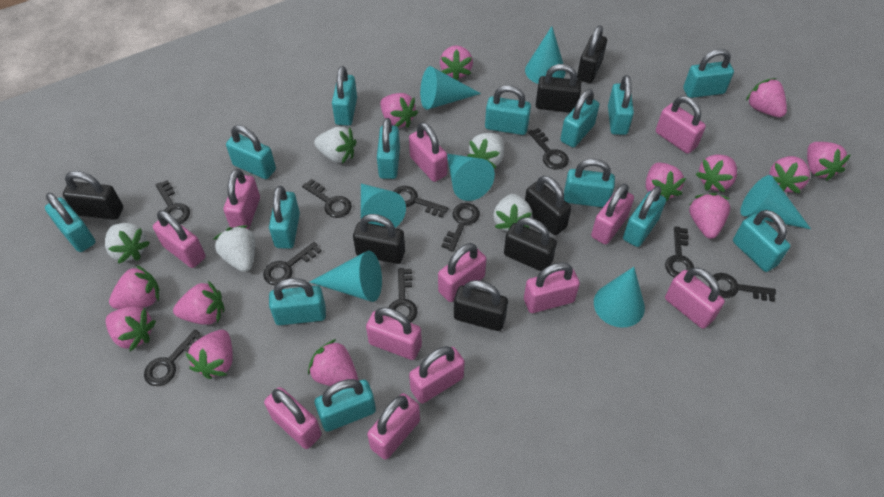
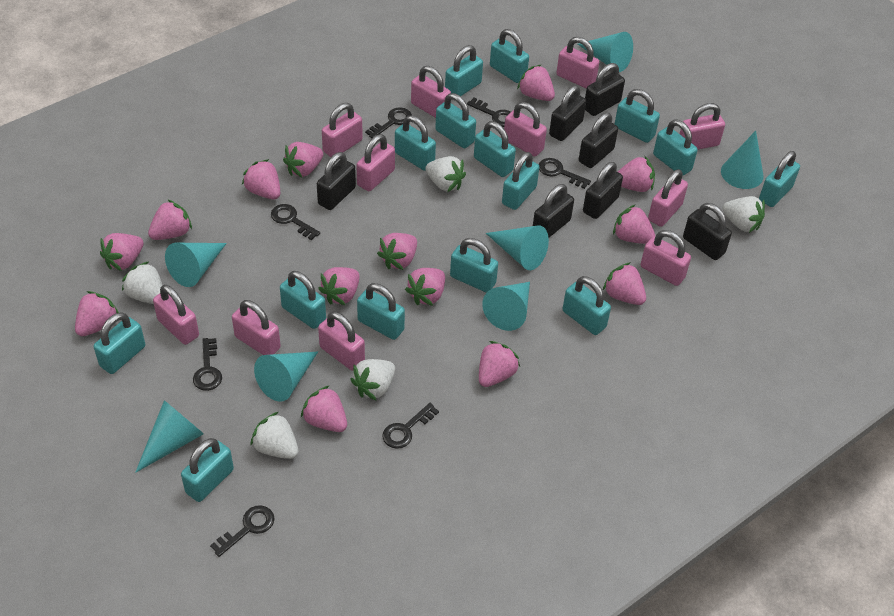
black key: [144,329,203,386] [155,180,190,224] [263,242,322,286] [302,179,352,218] [389,268,417,323] [393,186,449,218] [441,203,480,252] [528,128,569,170] [665,226,694,278] [709,273,776,302] = 10 -> [193,338,222,391] [210,505,274,557] [271,204,320,240] [365,107,412,138] [382,403,439,449] [467,98,511,127] [539,158,591,189] = 7
pink padlock: [153,210,206,268] [224,169,260,230] [264,387,322,449] [366,307,422,360] [367,393,420,460] [409,122,448,182] [409,346,465,404] [438,243,486,302] [524,262,580,313] [591,184,634,244] [656,96,706,154] [665,268,725,329] = 12 -> [153,285,199,345] [232,300,281,355] [318,312,365,371] [322,103,363,157] [356,134,395,191] [411,66,451,118] [504,102,547,157] [556,37,599,89] [640,230,691,286] [648,169,688,227] [680,103,725,149] = 11
pink strawberry: [106,306,156,351] [109,265,160,309] [173,281,224,325] [186,330,233,379] [308,339,358,386] [380,93,418,128] [440,45,473,80] [646,163,686,202] [689,193,730,239] [696,154,737,192] [746,78,787,117] [769,156,810,193] [807,142,851,181] = 13 -> [75,291,119,336] [100,233,144,271] [148,199,192,240] [242,159,280,200] [283,142,323,177] [301,385,347,432] [318,267,360,305] [377,233,417,270] [405,268,445,306] [479,341,520,387] [517,65,555,101] [603,262,646,305] [613,204,655,244] [618,156,655,192] = 14
turquoise padlock: [45,193,95,252] [226,125,276,179] [269,186,300,249] [269,278,326,325] [315,379,376,432] [332,66,357,126] [377,118,400,179] [485,85,531,135] [560,89,599,147] [564,159,615,207] [608,75,634,135] [623,186,666,247] [683,49,734,98] [733,210,790,272] = 14 -> [94,312,145,374] [181,438,234,502] [280,271,326,329] [357,283,405,340] [395,115,436,171] [435,93,476,148] [445,45,483,96] [450,238,498,293] [474,121,516,177] [490,29,529,83] [502,152,539,210] [563,276,611,335] [615,89,660,143] [653,119,698,176] [759,151,800,207] = 15

